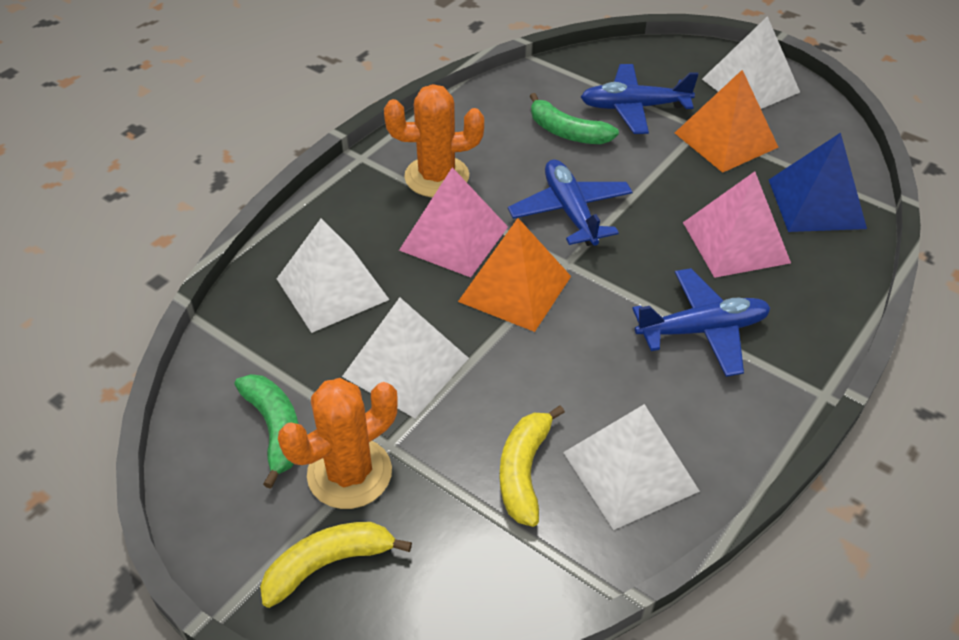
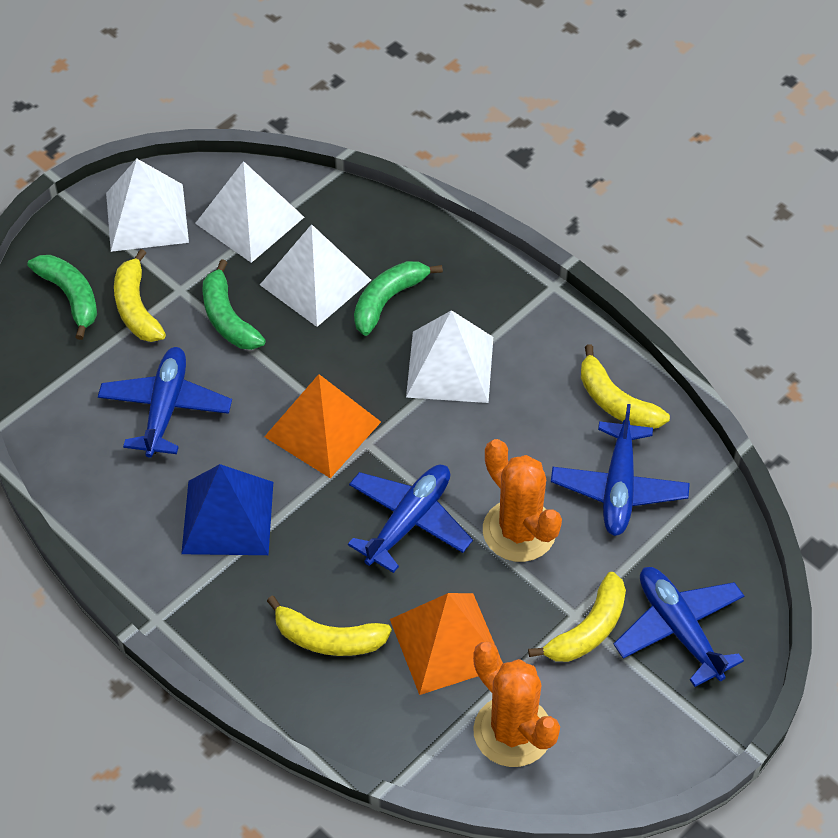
blue plane: [508,160,633,246] [581,64,698,134] [632,268,770,377] = 3 -> [98,347,232,458] [348,465,473,573] [551,404,690,536] [613,567,744,687] = 4
green banana: [235,374,298,489] [530,93,619,144] = 2 -> [27,255,97,340] [202,259,266,350] [354,261,443,336] = 3
pink pyramid: [399,167,508,278] [683,171,791,278] = 2 -> none = 0
yellow banana: [260,522,412,608] [500,405,565,527] = 2 -> [114,249,166,342] [267,596,392,656] [528,572,626,662] [581,344,670,429] = 4

